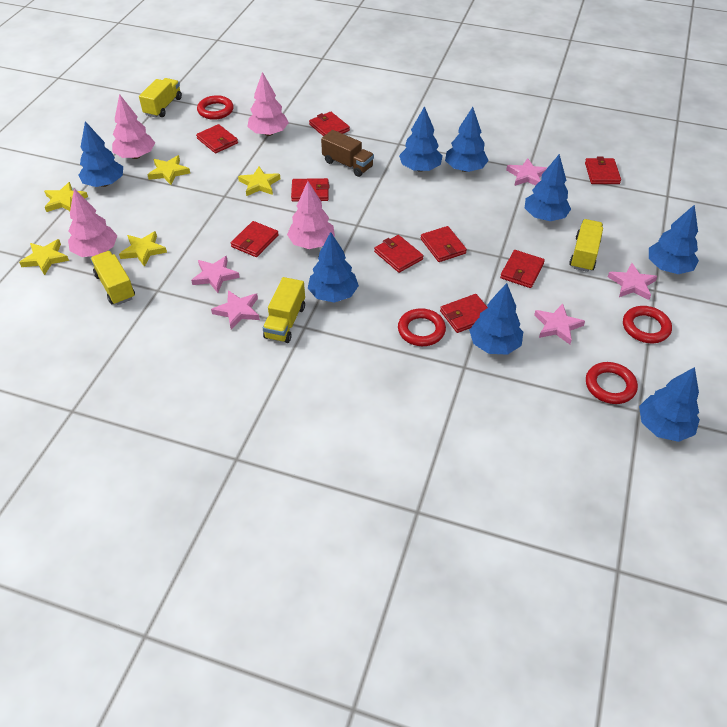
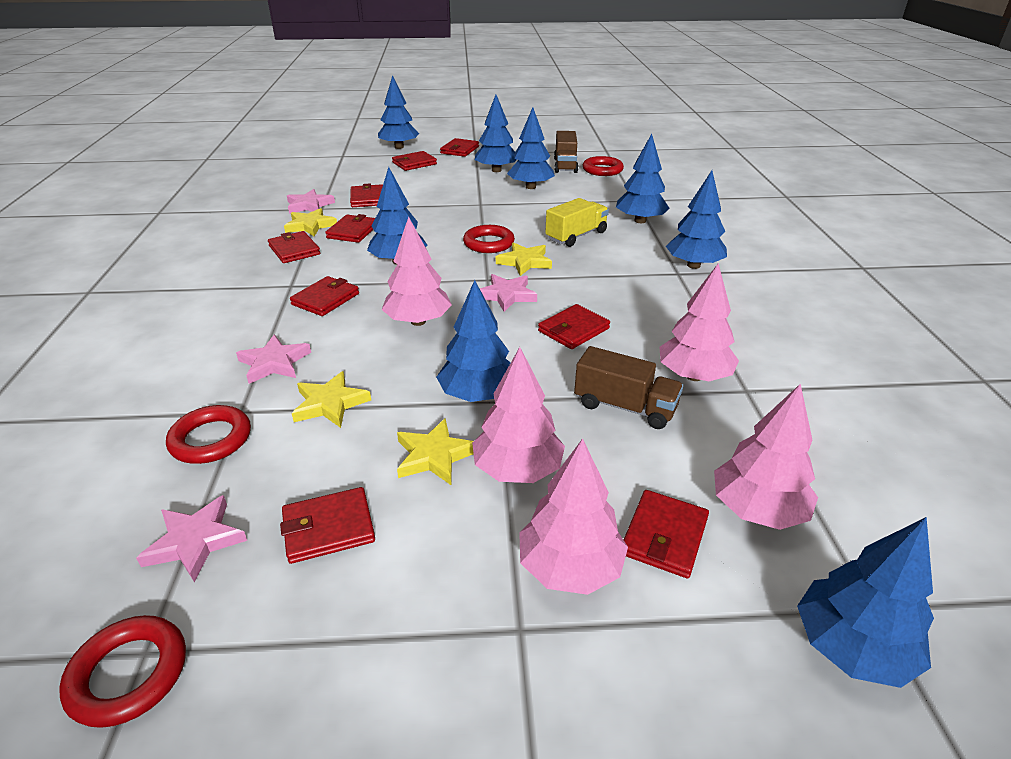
brown truck: [321,130,374,177] = 1 -> [554,131,578,173] [574,346,683,429] = 2
pink star: [191,256,240,293] [211,290,260,330] [506,158,547,186] [534,304,585,344] [608,263,657,300] = 5 -> [136,495,247,582] [236,335,311,384] [287,189,335,214] [480,274,537,312] = 4
pink tree: [68,189,118,257] [112,94,155,159] [247,72,289,136] [287,181,335,249] = 4 -> [382,217,452,326] [472,347,565,483] [519,438,628,595] [659,263,739,381] [714,384,818,530] = 5
yellow star: [19,239,69,275] [44,182,88,212] [119,231,167,267] [148,155,190,185] [238,167,280,196] = 5 -> [284,208,337,236] [292,371,371,428] [397,418,474,485] [496,242,552,276] = 4
yellow truck: [90,251,135,305] [139,78,182,118] [263,277,305,343] [570,219,603,272] = 4 -> [545,198,609,247] = 1

